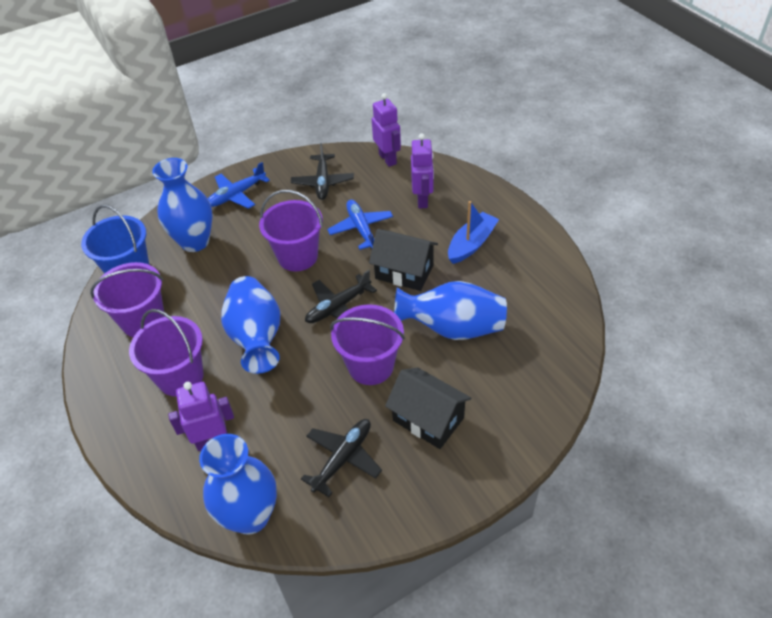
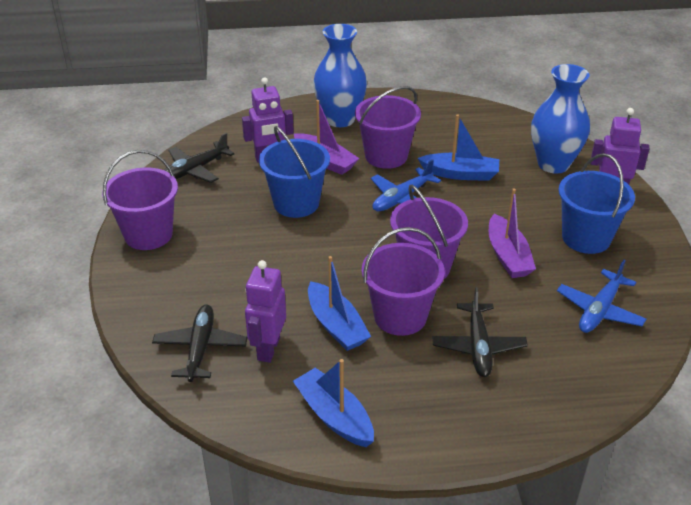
black house: [369,229,438,291] [385,367,471,449] = 2 -> none = 0
blue boat: [448,201,499,264] = 1 -> [293,359,374,447] [308,256,371,351] [418,114,499,181] = 3
blue bucket: [81,205,149,274] = 1 -> [259,126,330,218] [558,153,635,254] = 2
blue vase: [152,158,212,252] [199,434,277,535] [221,276,280,374] [394,281,507,340] = 4 -> [313,24,367,127] [531,64,590,173] = 2
purple boat: none = 0 -> [294,100,359,175] [489,188,536,278] = 2

